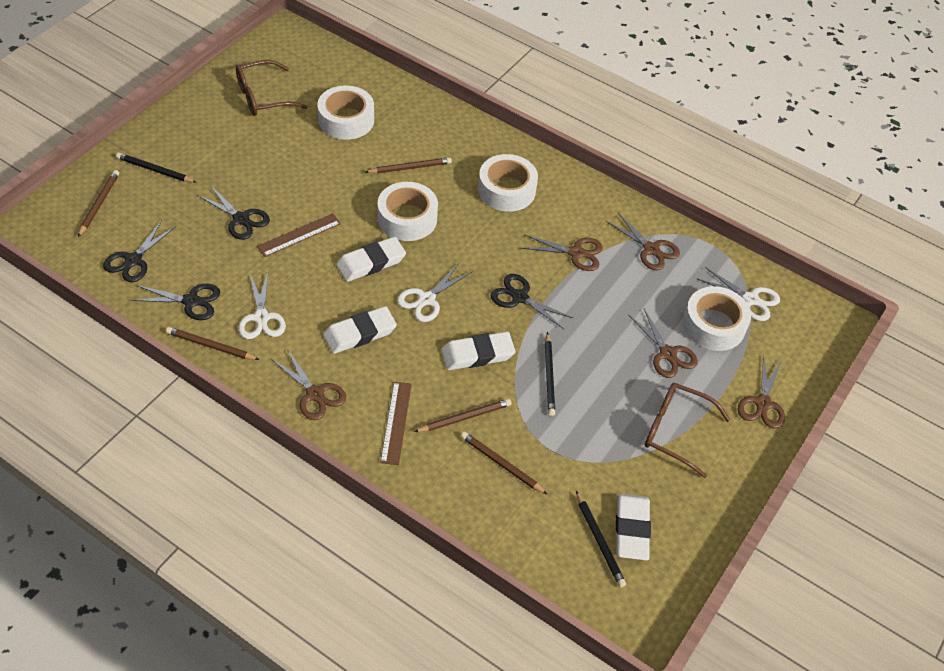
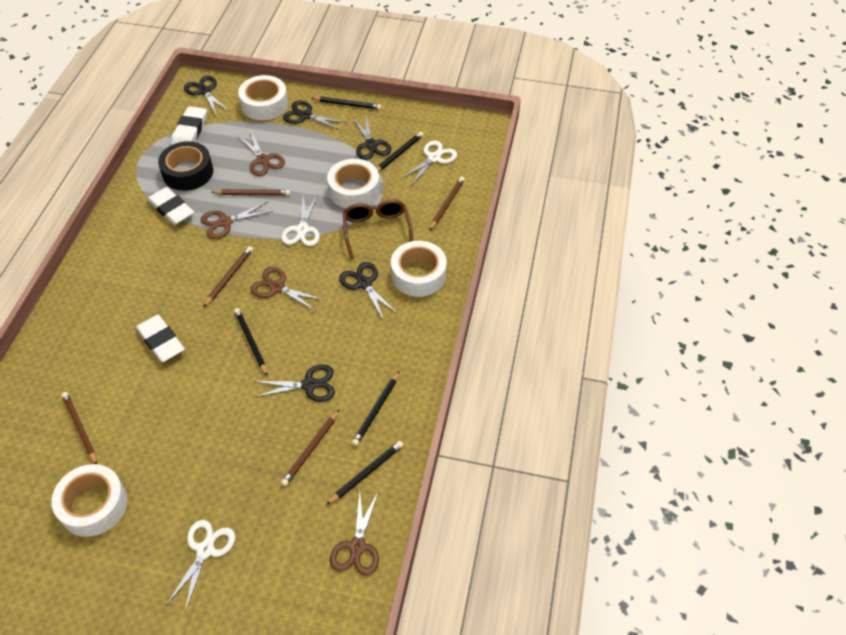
black pencil: [116,153,197,183] [545,332,555,416] [576,491,626,588] = 3 -> [234,308,267,376] [312,97,382,110] [326,441,403,505] [352,372,399,446] [377,132,424,172] = 5
black scissors: [103,220,176,282] [131,284,220,320] [197,186,270,240] [491,274,573,329] = 4 -> [184,76,228,116] [253,364,335,402] [283,101,348,130] [339,262,398,321] [353,115,391,160] = 5
black tape: none = 0 -> [158,141,213,191] = 1
brown glasses: [236,60,308,116] [645,383,730,478] = 2 -> [343,199,413,260] = 1
brown ruler: [257,213,341,257] [380,382,412,465] = 2 -> none = 0
brown scissors: [271,349,346,420] [521,234,603,271] [606,213,680,270] [629,309,698,378] [738,355,785,429] = 5 -> [201,202,273,239] [238,132,285,176] [250,267,324,311] [330,490,379,576] = 4
white eraser: [323,306,397,354] [336,237,406,282] [441,332,515,370] [616,494,651,560] = 4 -> [136,315,185,362] [147,187,194,225] [171,106,207,145] = 3

